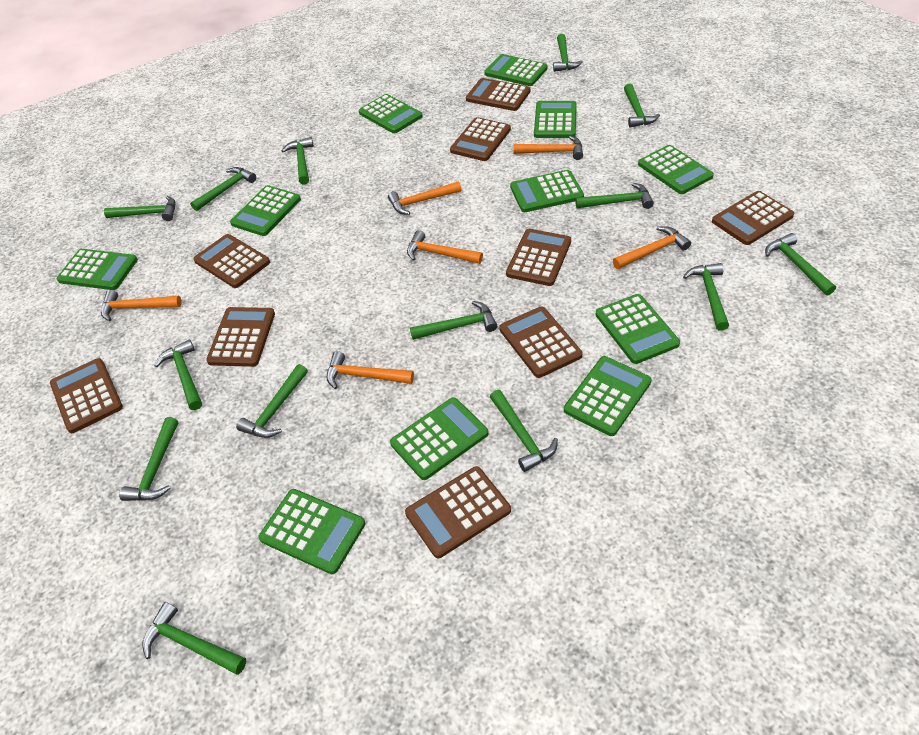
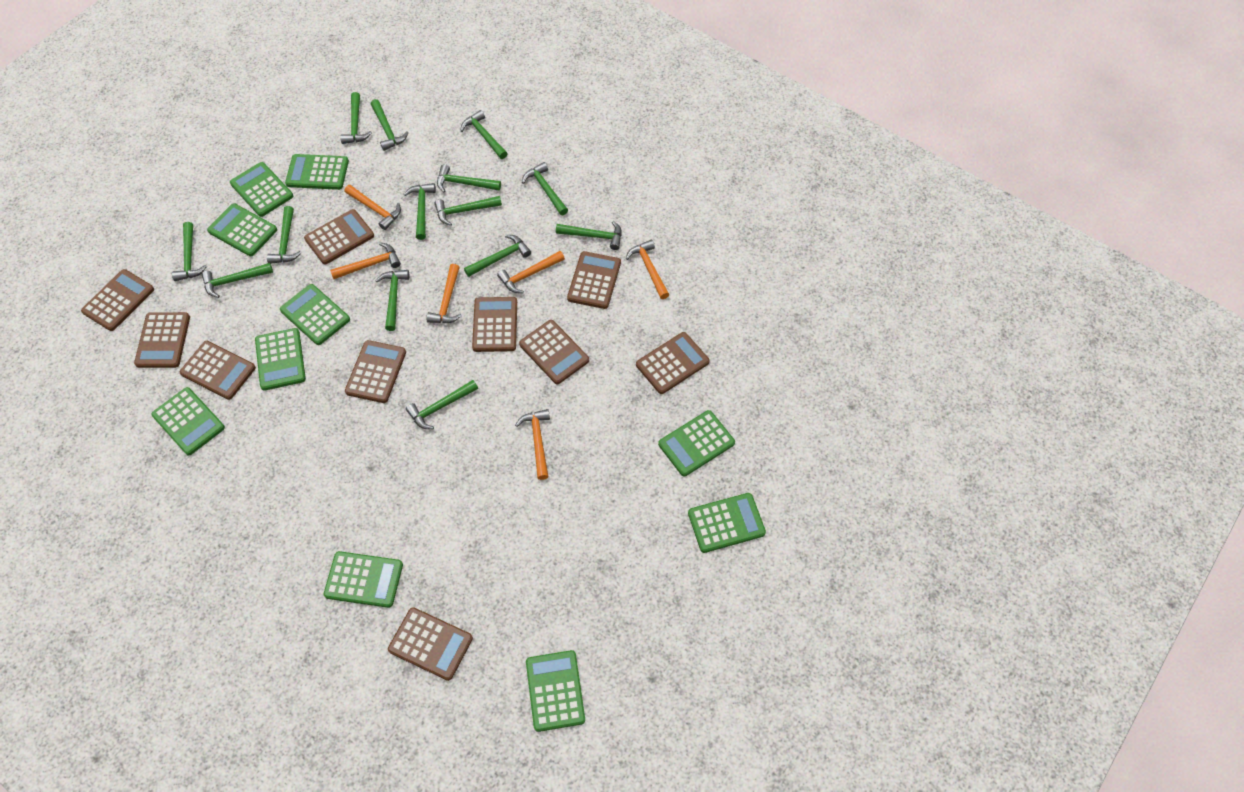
brown calculator: [50,358,123,433] [193,234,270,288] [206,307,275,367] [405,466,511,558] [450,117,511,161] [466,78,530,111] [499,307,582,378] [506,229,571,286] [712,191,794,245] = 9 -> [81,269,154,331] [134,312,190,368] [180,341,256,400] [304,209,374,265] [345,340,406,403] [388,607,473,681] [472,297,517,352] [519,320,589,384] [567,251,621,309] [636,332,710,394] = 10
green calculator: [57,249,138,290] [230,185,301,236] [259,489,365,574] [359,94,423,134] [390,397,488,480] [484,54,547,86] [510,170,584,212] [534,101,577,138] [564,356,652,436] [596,294,680,364] [638,145,714,194] = 11 -> [151,387,225,455] [207,203,277,256] [230,162,293,217] [255,328,306,391] [280,284,350,345] [285,154,349,190] [323,551,403,608] [526,650,585,732] [658,410,735,476] [688,493,766,553] = 10

